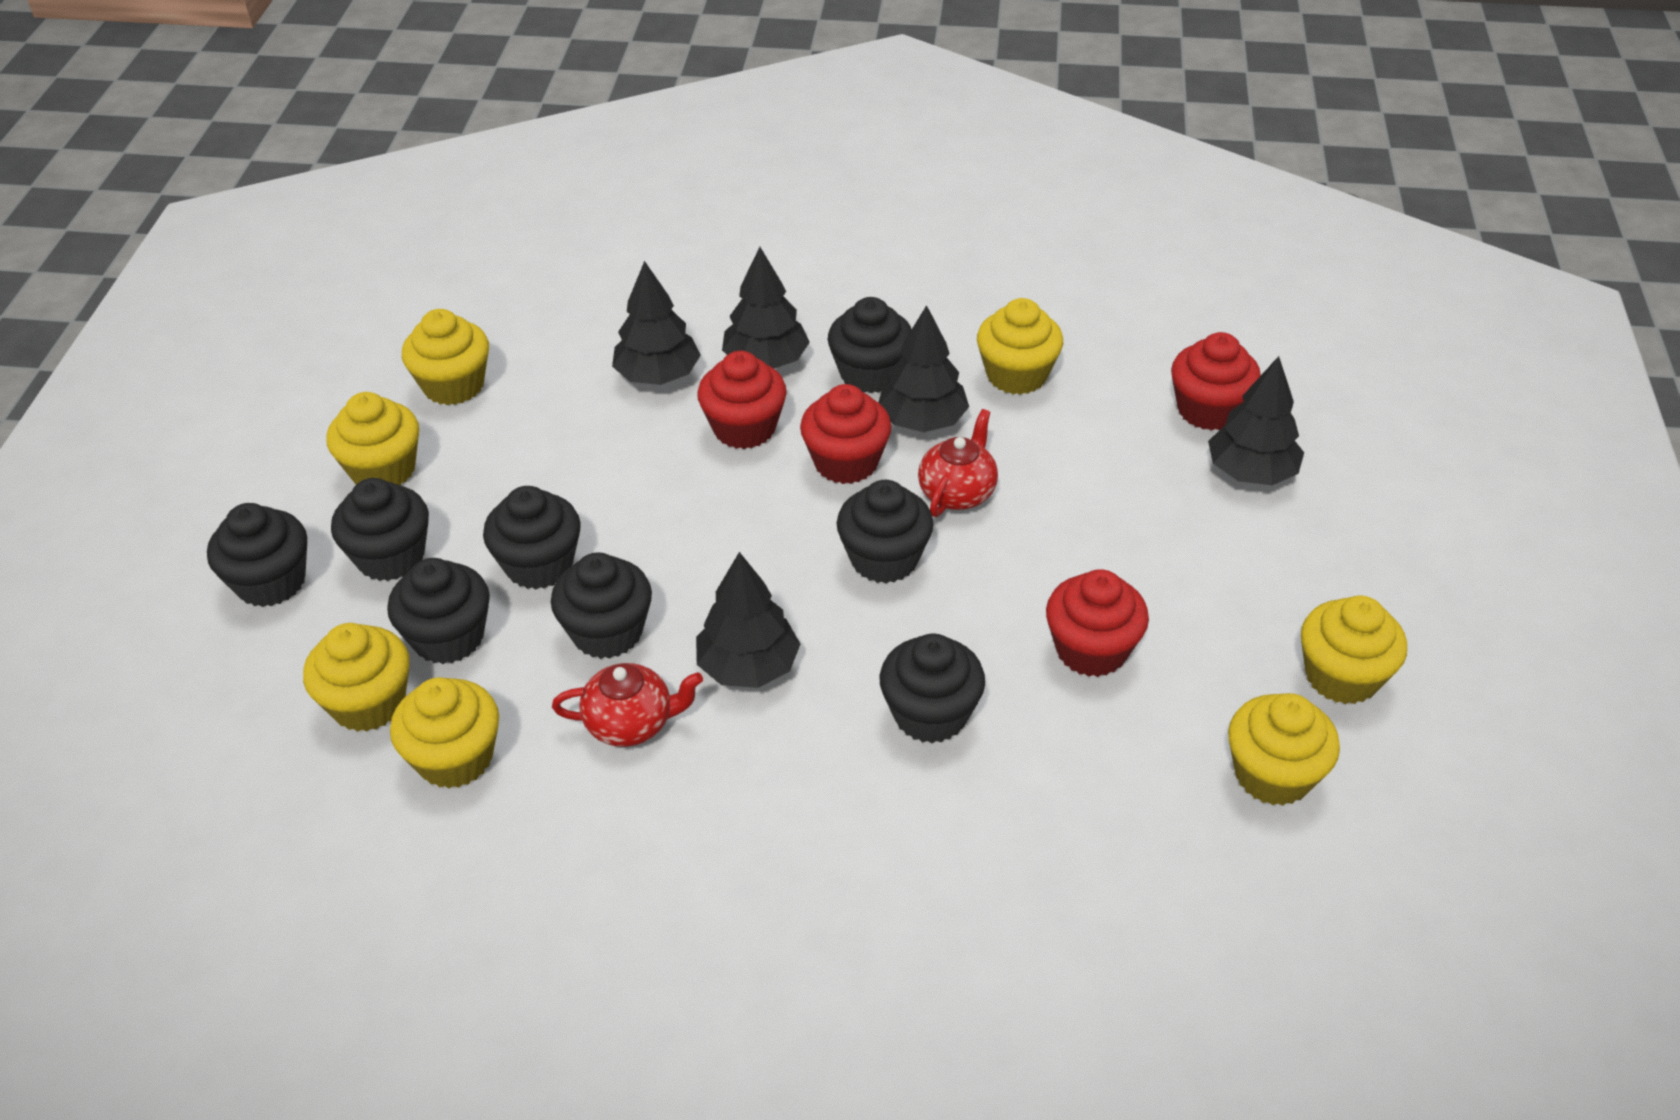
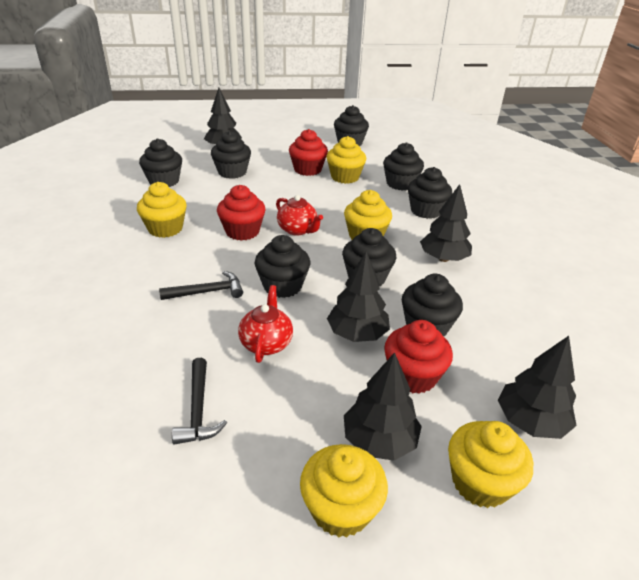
black hammer: none = 0 -> [159,271,243,300] [172,358,227,445] = 2
red cupcake: [697,351,787,449] [800,384,892,484] [1046,569,1149,677] [1171,332,1261,431] = 4 -> [217,185,266,241] [289,129,328,176] [384,320,453,394] = 3
yellow cupcake: [303,623,410,732] [326,392,419,486] [390,677,499,789] [402,309,489,405] [977,298,1063,395] [1228,693,1340,806] [1301,596,1407,704] = 7 -> [137,182,187,238] [300,444,388,537] [326,136,366,184] [344,190,392,240] [448,421,533,508] = 5

